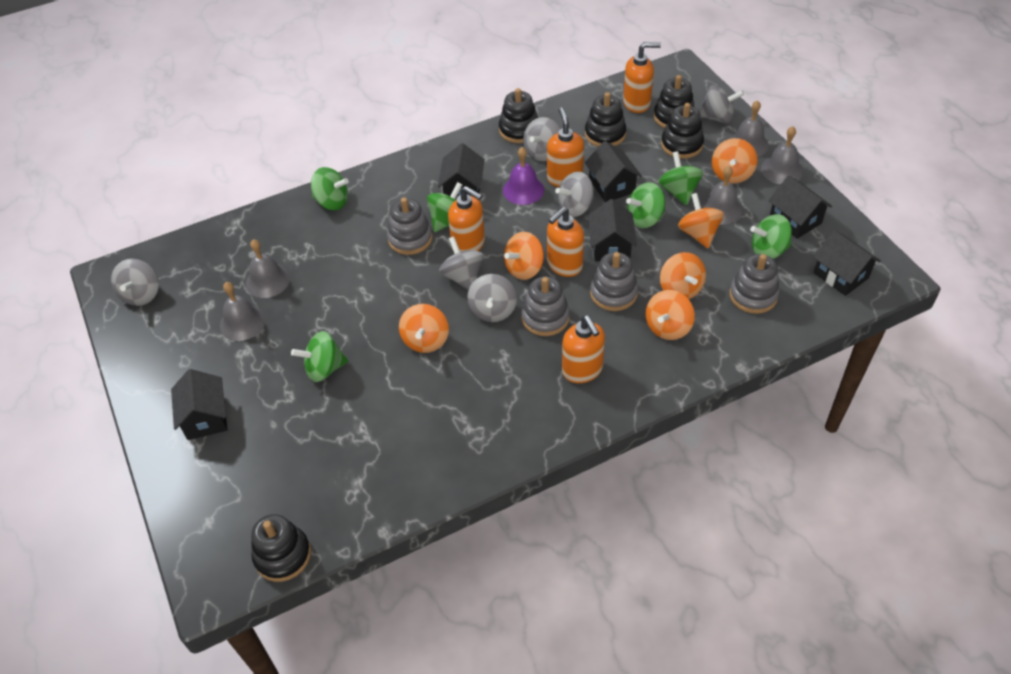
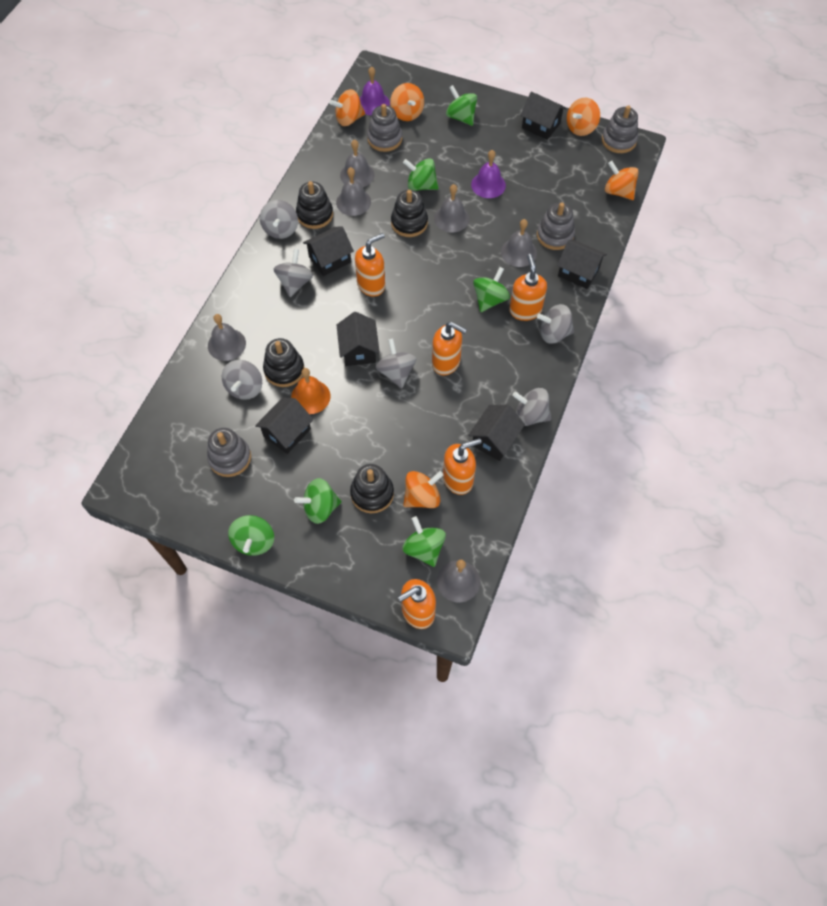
black stacking toy: [251,514,311,582] [499,88,538,143] [585,92,626,147] [654,75,694,128] [661,103,704,159] = 5 -> [263,338,304,387] [296,181,333,229] [350,464,394,513] [391,190,428,237] = 4
grey bell: [220,282,266,341] [246,239,290,298] [700,166,743,225] [729,100,769,157] [761,126,803,184] = 5 -> [208,314,246,361] [336,167,371,216] [340,139,374,187] [434,184,469,232] [437,560,480,602] [501,219,537,267] = 6
orange bell: none = 0 -> [291,368,331,414] = 1
orange spinning top: [399,304,449,353] [504,232,544,280] [646,290,695,340] [660,252,706,299] [678,193,724,248] [712,138,757,184] = 6 -> [329,89,365,126] [390,83,424,121] [403,471,444,508] [567,98,600,136] [605,161,639,200] = 5
purple bell: [503,147,544,205] = 1 -> [360,66,390,116] [471,150,506,198] = 2

